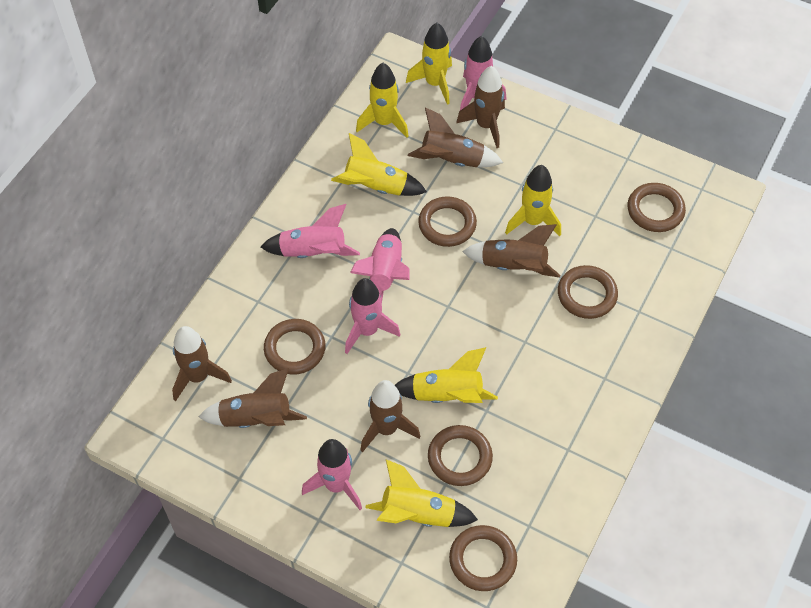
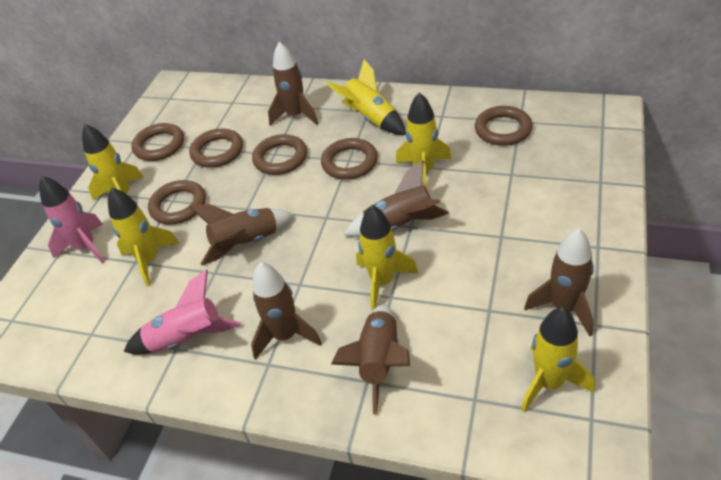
pink rocket: [261,204,360,258] [302,439,362,510] [345,278,400,354] [350,228,410,303] [460,36,506,110] = 5 -> [39,176,105,264] [124,270,241,355] = 2

